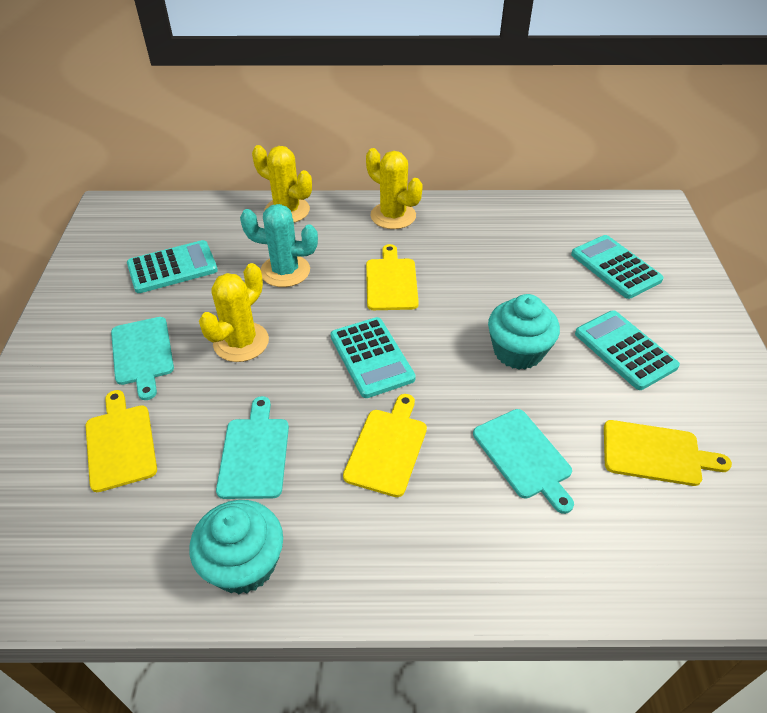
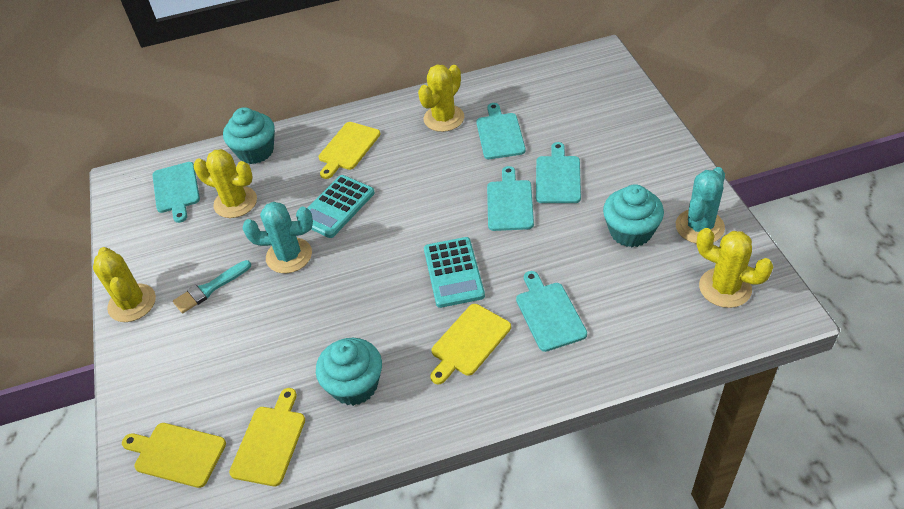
turquoise brush: none = 0 -> [173,260,251,313] = 1
turquoise cactus: [240,204,318,287] = 1 -> [242,202,313,273] [676,167,725,243] = 2
turquoise calculator: [127,240,218,293] [330,317,416,398] [571,235,664,299] [575,310,680,390] = 4 -> [308,175,375,238] [424,237,485,308] = 2
turquoise cupcake: [190,500,283,594] [488,294,560,370] = 2 -> [223,107,275,164] [316,338,382,406] [603,184,664,247] = 3
turquoise cutting board: [111,317,174,400] [216,396,289,499] [473,409,574,514] = 3 -> [152,162,200,223] [476,103,526,159] [487,166,534,231] [516,271,587,352] [536,142,581,203] = 5
yellow cactus: [199,263,269,362] [252,145,312,223] [366,148,423,229] = 3 -> [93,247,156,322] [194,149,257,218] [418,65,464,132] [696,228,773,308] = 4

